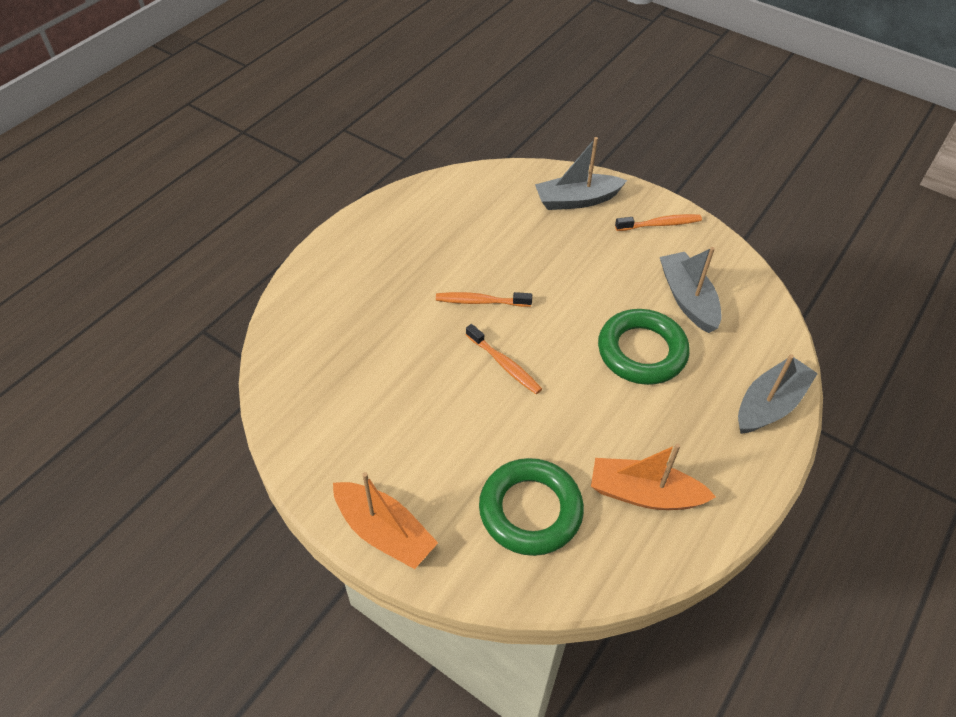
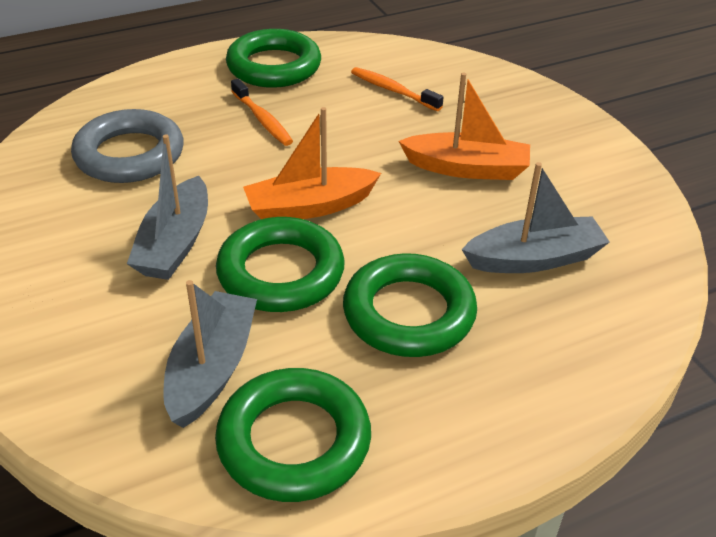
green ring: [479,458,584,556] [598,309,690,385] = 2 -> [215,368,371,502] [216,217,345,312] [226,29,321,88] [343,253,477,357] = 4
grey ring: none = 0 -> [71,109,183,183] = 1
orange toothbrush: [436,292,532,307] [466,324,542,394] [615,214,702,231] = 3 -> [231,78,293,146] [351,67,444,111] = 2

